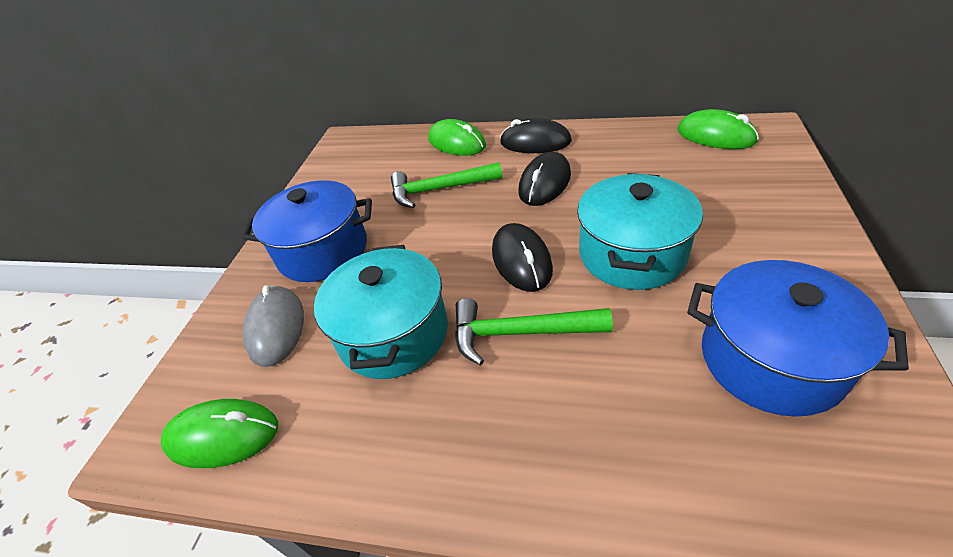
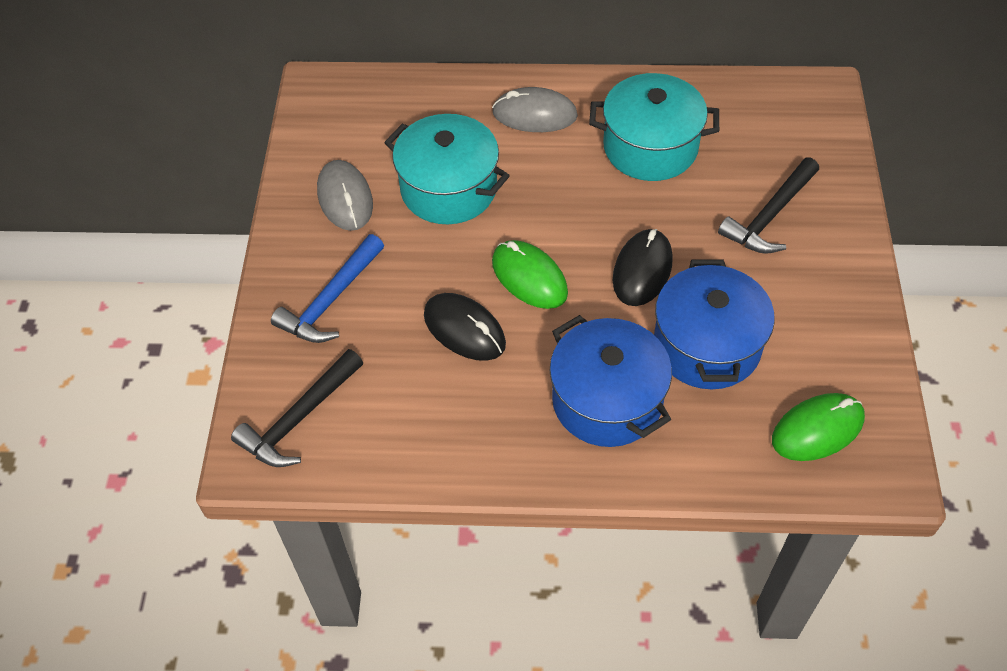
black hammer: none = 0 -> [231,349,363,467] [718,157,819,254] = 2
black mouse: [492,223,553,292] [500,118,572,153] [518,152,571,206] = 3 -> [424,293,506,361] [613,229,673,306] = 2
blue hammer: none = 0 -> [271,234,384,343] = 1
green hammer: [391,162,502,208] [455,298,613,366] = 2 -> none = 0
green mouse: [161,399,278,468] [428,119,486,156] [677,109,759,149] = 3 -> [492,240,568,309] [772,393,865,461] = 2
grey mouse: [243,285,304,367] = 1 -> [317,160,373,231] [492,87,578,132] = 2

